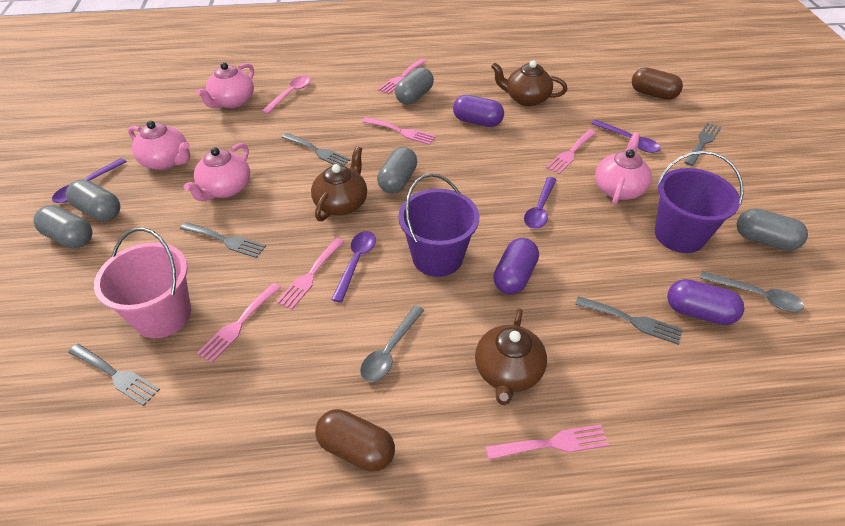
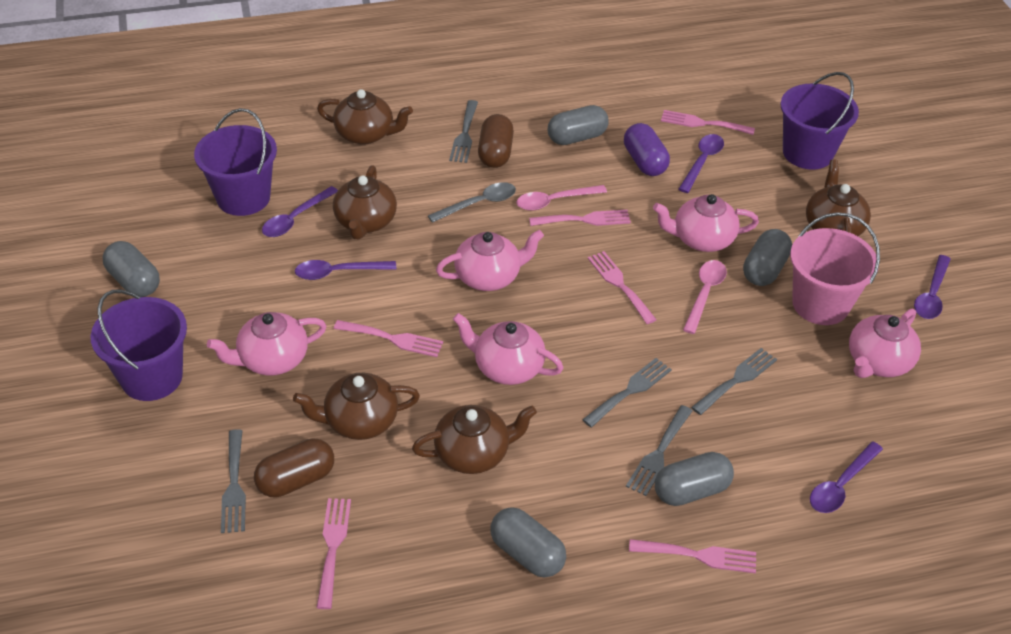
brown teapot: [311,146,367,221] [475,308,547,405] [491,60,567,106] = 3 -> [293,373,420,440] [317,89,413,145] [333,165,397,240] [412,405,537,474] [806,160,871,236] = 5
grey spoon: [360,305,424,382] [700,271,804,312] = 2 -> [428,182,516,223] = 1
pink spoon: [262,76,311,114] = 1 -> [516,185,607,211] [683,260,727,334] = 2
pink teapot: [128,121,190,170] [184,143,250,201] [196,62,254,108] [595,133,652,205] = 4 -> [207,312,326,376] [436,230,544,291] [453,313,563,385] [653,194,759,252] [849,309,921,378] = 5
purple bucket: [398,173,479,277] [655,151,744,253] = 2 -> [91,289,187,401] [194,108,277,216] [780,72,859,170] = 3
purple capsule: [453,95,504,127] [493,238,539,294] [667,279,744,325] = 3 -> [624,123,670,176] = 1
purple spoon: [52,158,127,203] [331,231,376,303] [524,177,557,229] [591,120,661,153] = 4 -> [262,186,338,237] [295,260,397,280] [679,134,724,193] [810,442,883,513] [914,255,951,319] = 5

